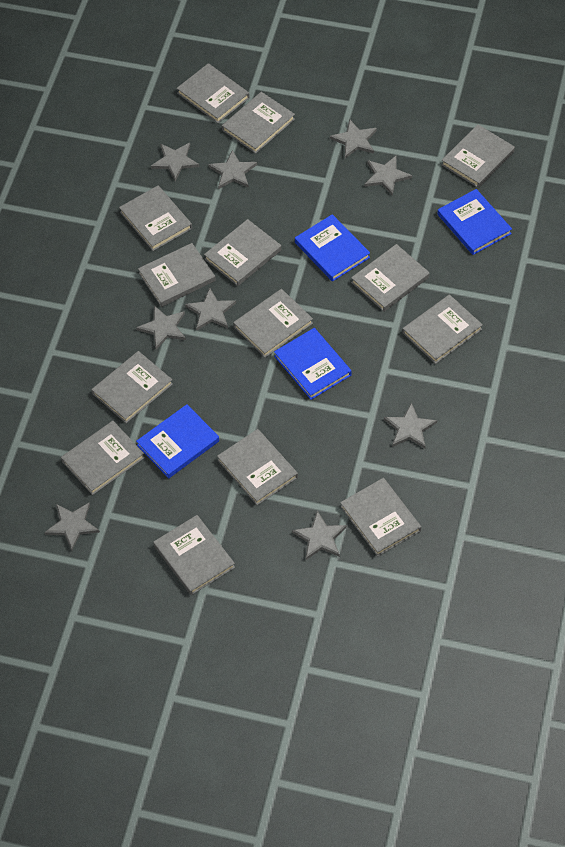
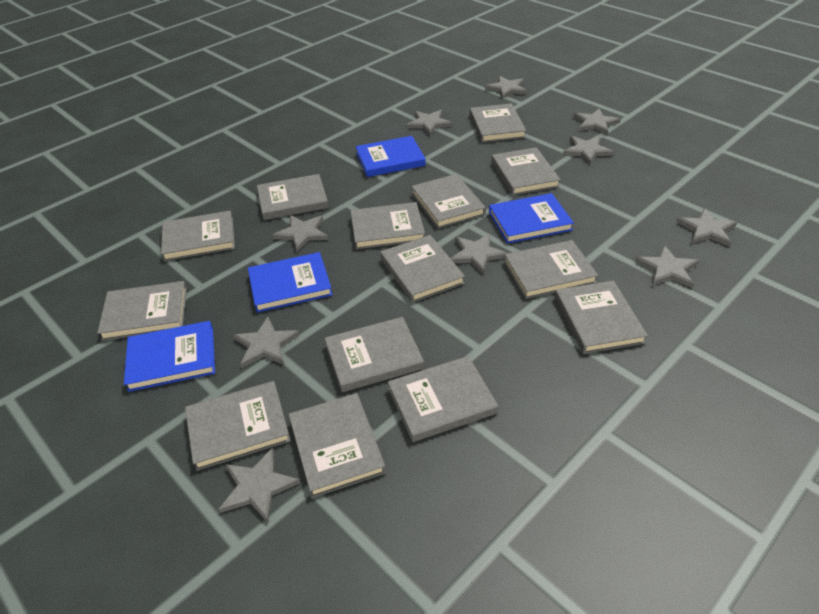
grey star: [44,503,100,550] [136,305,186,350] [151,143,199,181] [185,288,236,331] [208,150,257,189] [292,511,347,560] [330,119,377,158] [364,156,412,196] [384,403,437,449] = 9 -> [219,448,300,523] [233,317,300,368] [273,215,328,252] [406,110,452,135] [451,233,508,275] [485,76,527,99] [563,136,614,165] [573,109,621,135] [635,245,699,288] [676,208,737,247] = 10

